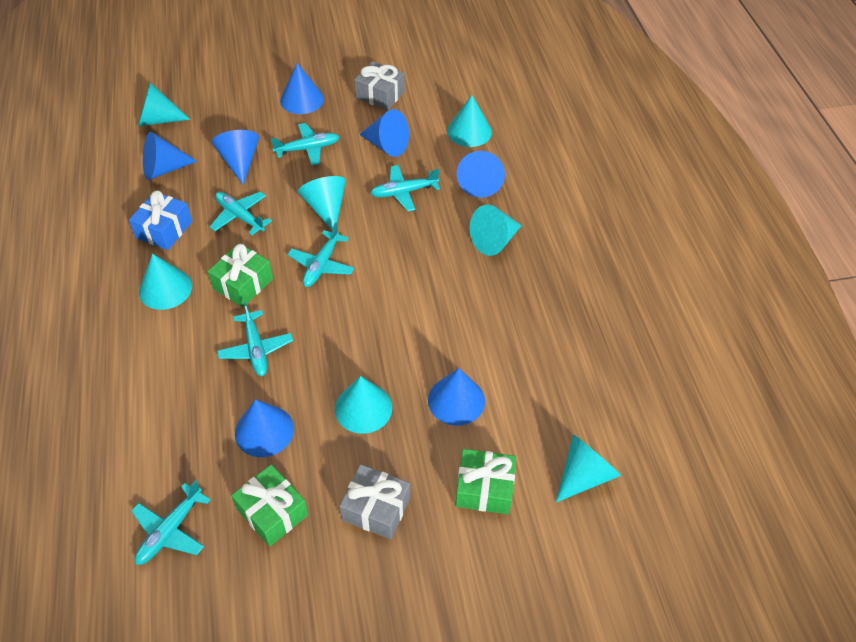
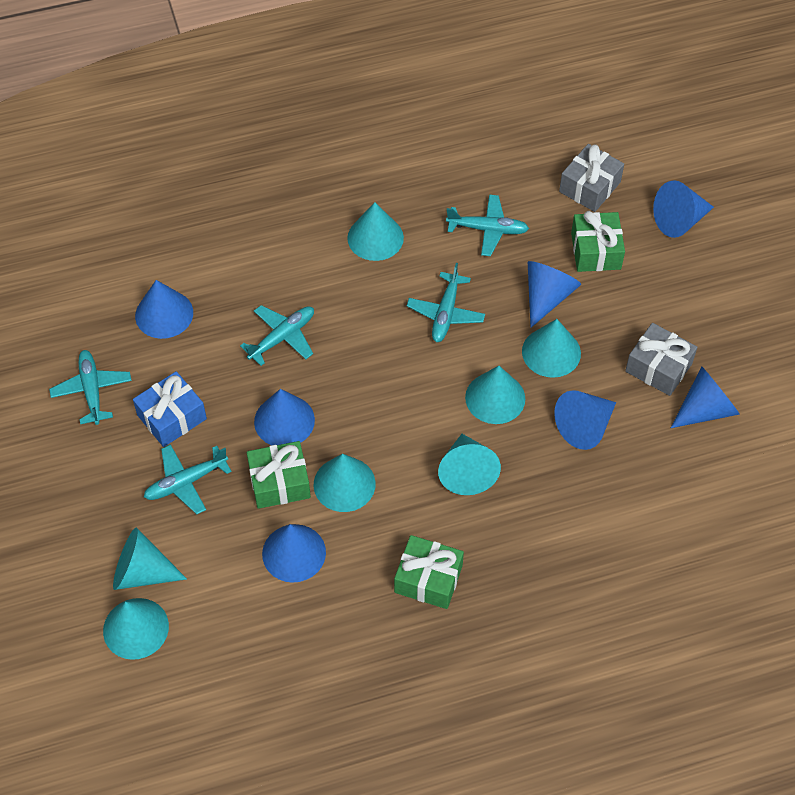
turquoise plane: [131,480,211,565] [210,191,272,236] [217,302,293,376] [271,123,339,165] [288,222,354,287] [370,165,440,212] = 6 -> [49,350,132,425] [144,444,232,514] [240,305,314,366] [407,263,485,342] [446,195,529,256] = 5

